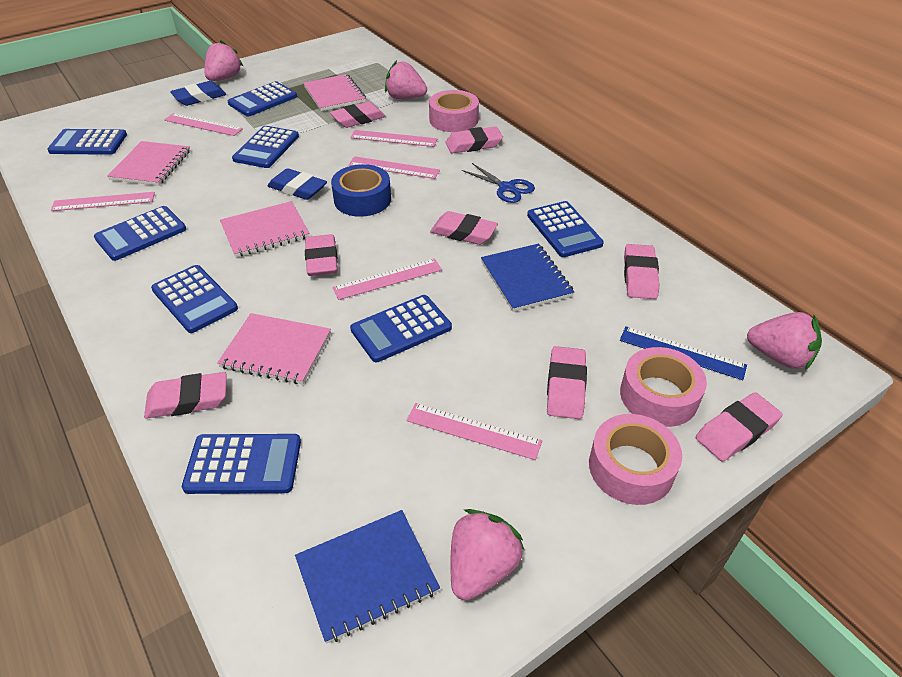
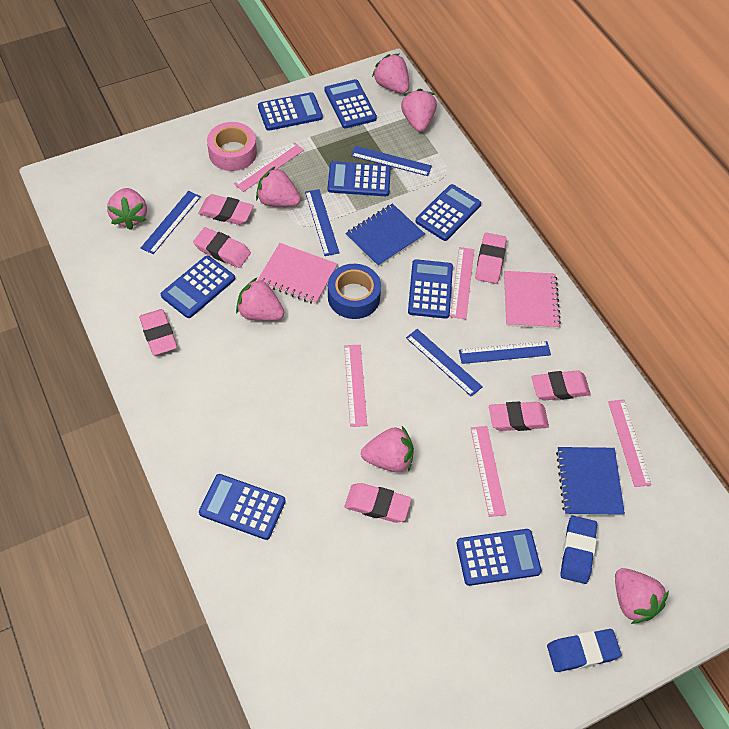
blue ruler: [620,326,747,380] = 1 -> [141,191,201,254] [305,189,340,256] [351,146,432,176] [406,329,483,397] [459,341,551,364] = 5
blue scissors: [462,163,535,203] = 1 -> none = 0
pink eraser: [144,372,226,419] [305,234,338,276] [330,102,386,128] [430,211,498,245] [445,126,503,153] [547,346,587,419] [624,244,660,299] [696,392,783,461] = 8 -> [139,309,177,355] [193,227,251,268] [198,194,254,225] [345,483,411,523] [475,233,507,284] [489,401,549,431] [531,370,591,401] = 7
pink notebook: [107,141,190,186] [217,313,331,384] [220,201,310,257] [303,74,366,111] = 4 -> [257,243,337,304] [504,271,561,329] = 2
pink ruler: [51,192,155,211] [164,113,243,136] [332,258,442,300] [349,156,440,179] [350,130,437,147] [406,403,542,460] = 6 -> [234,142,304,192] [344,345,367,427] [450,247,474,319] [471,426,507,517] [608,400,651,487] = 5
pink strawberry: [205,40,243,81] [385,61,427,99] [450,509,524,601] [747,312,822,370] = 4 -> [107,188,147,230] [236,277,284,321] [256,167,301,207] [361,426,414,472] [372,54,409,94] [401,89,437,132] [615,568,669,624] = 7
pink tape: [429,90,479,132] [589,414,682,505] [620,347,707,427] = 3 -> [207,122,257,171] = 1

